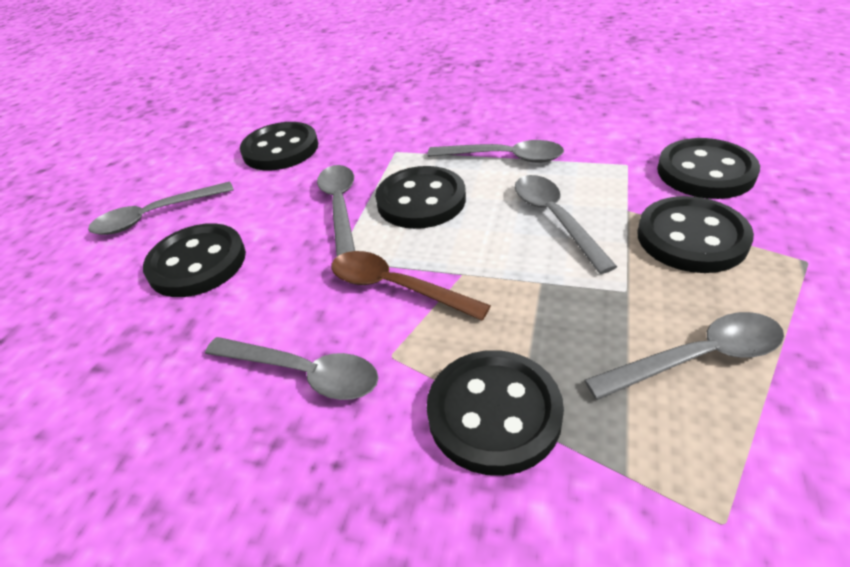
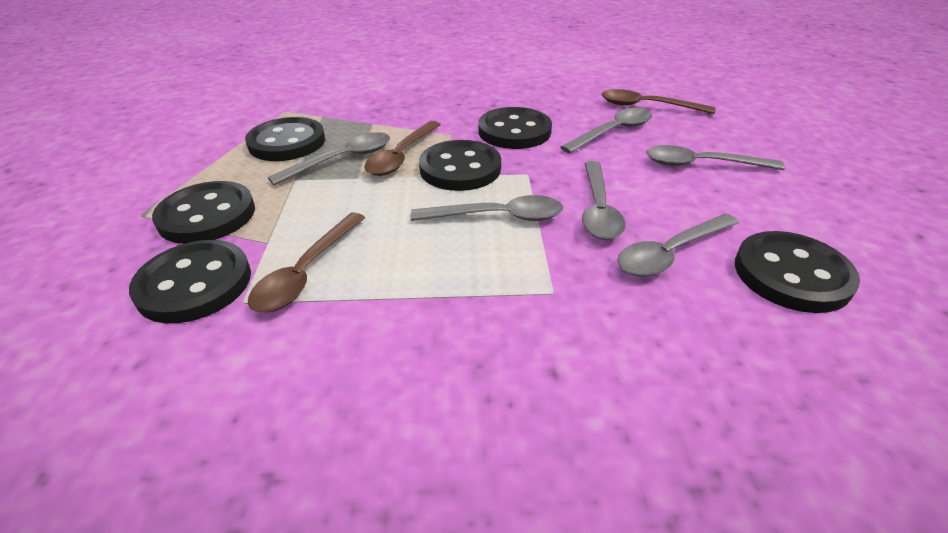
brown spoon: [331,251,491,321] = 1 -> [248,213,365,313] [364,121,441,176] [602,89,716,114] = 3

